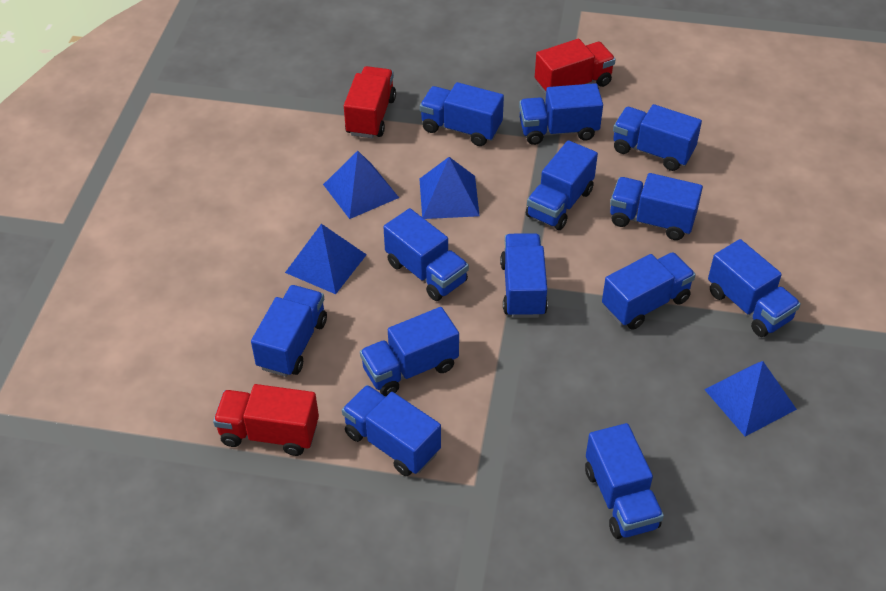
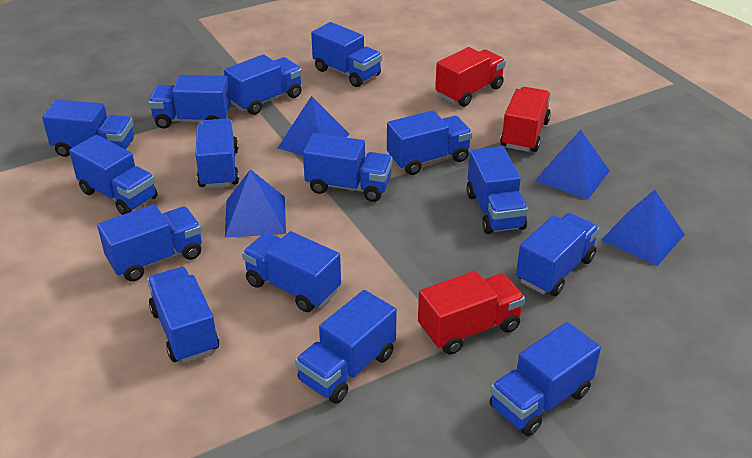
blue truck: [251,285,327,377] [342,385,441,476] [360,307,459,397] [384,208,469,301] [420,82,504,146] [500,233,548,318] [519,83,603,145] [526,140,598,230] [585,423,664,539] [602,252,696,330] [610,173,703,240] [613,104,702,171] [708,239,801,337] = 13 -> [42,100,134,157] [69,135,157,215] [97,204,202,282] [147,267,219,363] [149,75,231,129] [196,119,239,188] [224,54,302,115] [242,231,341,312] [295,290,397,404] [303,133,393,202] [311,22,382,87] [387,110,472,175] [467,146,528,234] [490,322,601,436] [516,213,600,296] = 15

